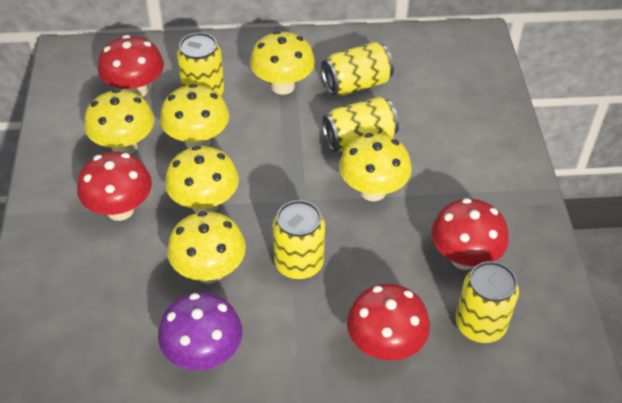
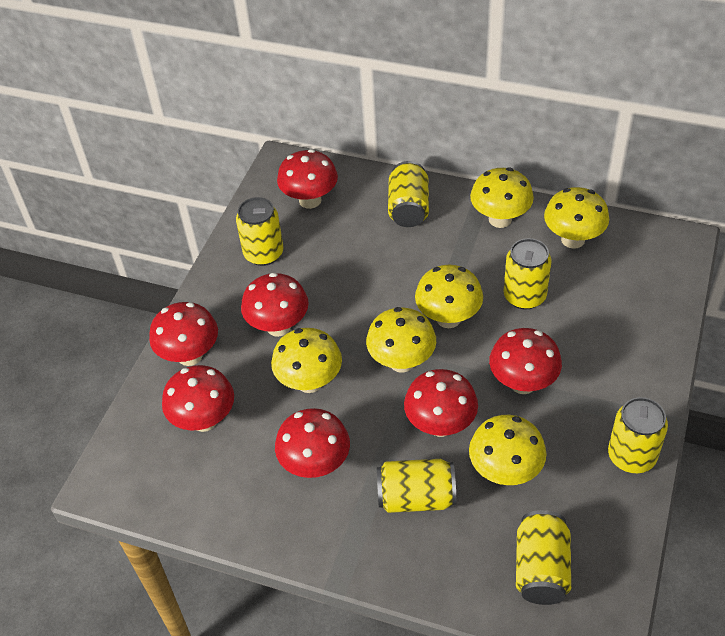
purple mushroom: [158,292,242,371] = 1 -> none = 0
red mushroom: [77,152,152,221] [98,35,164,97] [347,284,430,361] [431,198,509,270] = 4 -> [149,302,218,366] [162,365,234,432] [241,273,309,337] [275,408,350,478] [277,149,338,209] [404,369,478,437] [489,328,562,394] = 7
yellow can: [177,32,224,95] [273,200,325,280] [321,42,394,95] [322,97,399,152] [456,261,519,343] = 5 -> [236,197,283,266] [377,459,456,513] [388,161,429,227] [503,238,552,310] [516,510,571,605] [608,397,668,473] = 6

